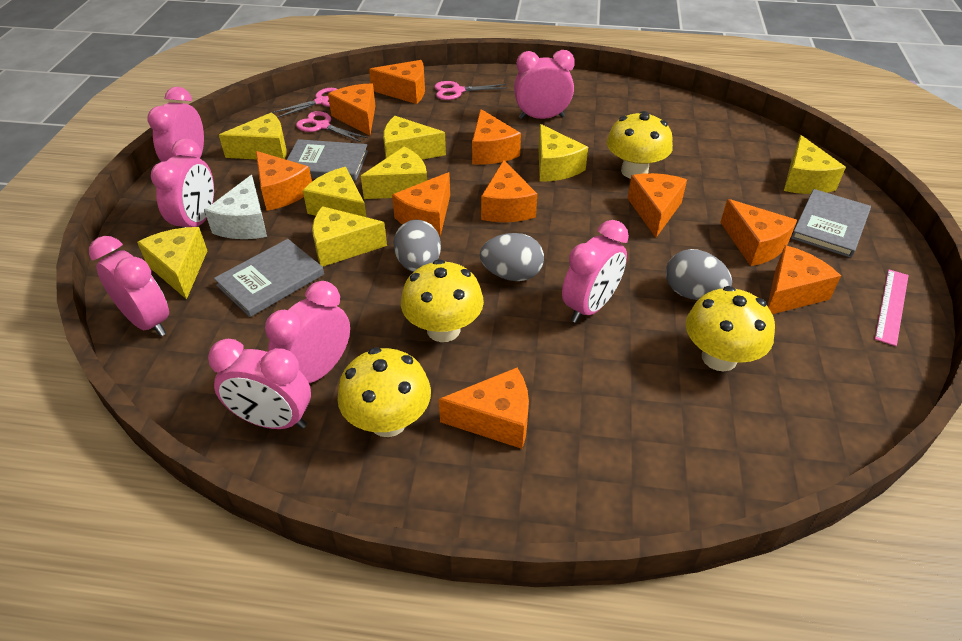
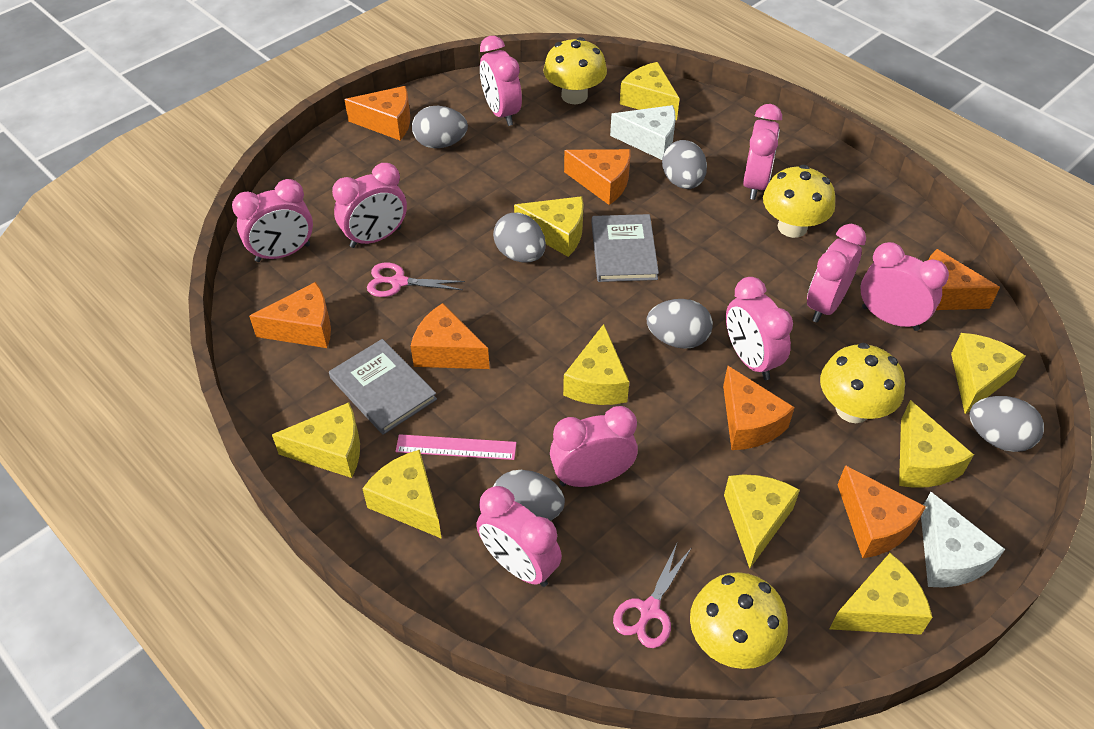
grey book: [214,239,324,317] [287,139,368,181] [791,189,871,258] = 3 -> [329,339,437,435] [591,214,659,282] = 2
grey egg: [393,220,441,272] [480,233,544,281] [666,249,732,300] = 3 -> [412,106,468,148] [493,213,546,263] [493,470,565,521] [647,299,713,349] [662,140,707,189] [969,396,1044,452] = 6
orange cheese: [256,151,312,211] [328,83,375,136] [369,60,425,104] [392,172,450,236] [439,368,529,449] [472,109,521,165] [481,160,537,222] [627,173,687,238] [720,199,797,266] [768,245,841,314] = 10 -> [249,282,331,348] [344,86,410,140] [411,303,490,369] [564,149,631,205] [723,366,795,450] [838,465,926,558] [928,249,1000,310] = 7
pink clock: [89,236,169,337] [148,87,204,162] [151,138,214,228] [208,339,311,429] [265,281,350,383] [514,50,575,119] [562,220,629,323] = 7 -> [232,179,313,262] [332,163,407,248] [476,486,562,587] [480,36,522,126] [550,406,638,487] [726,277,793,380] [743,104,782,200] [807,224,866,323] [861,242,949,331] = 9
pink scissors: [272,88,337,118] [296,111,368,142] [434,81,507,100] = 3 -> [367,263,465,297] [613,541,691,648] = 2
white cheese: [204,175,267,239] = 1 -> [610,105,676,160] [921,492,1005,588] = 2
yellow cheese: [137,227,207,299] [219,113,287,160] [303,167,366,217] [312,206,387,267] [361,147,427,199] [383,116,446,160] [538,124,588,182] [784,135,846,194] = 8 -> [272,402,360,478] [362,450,442,539] [514,196,583,257] [563,324,629,405] [620,62,680,120] [724,474,800,568] [830,553,932,635] [899,400,974,488] [951,333,1026,414] = 9

